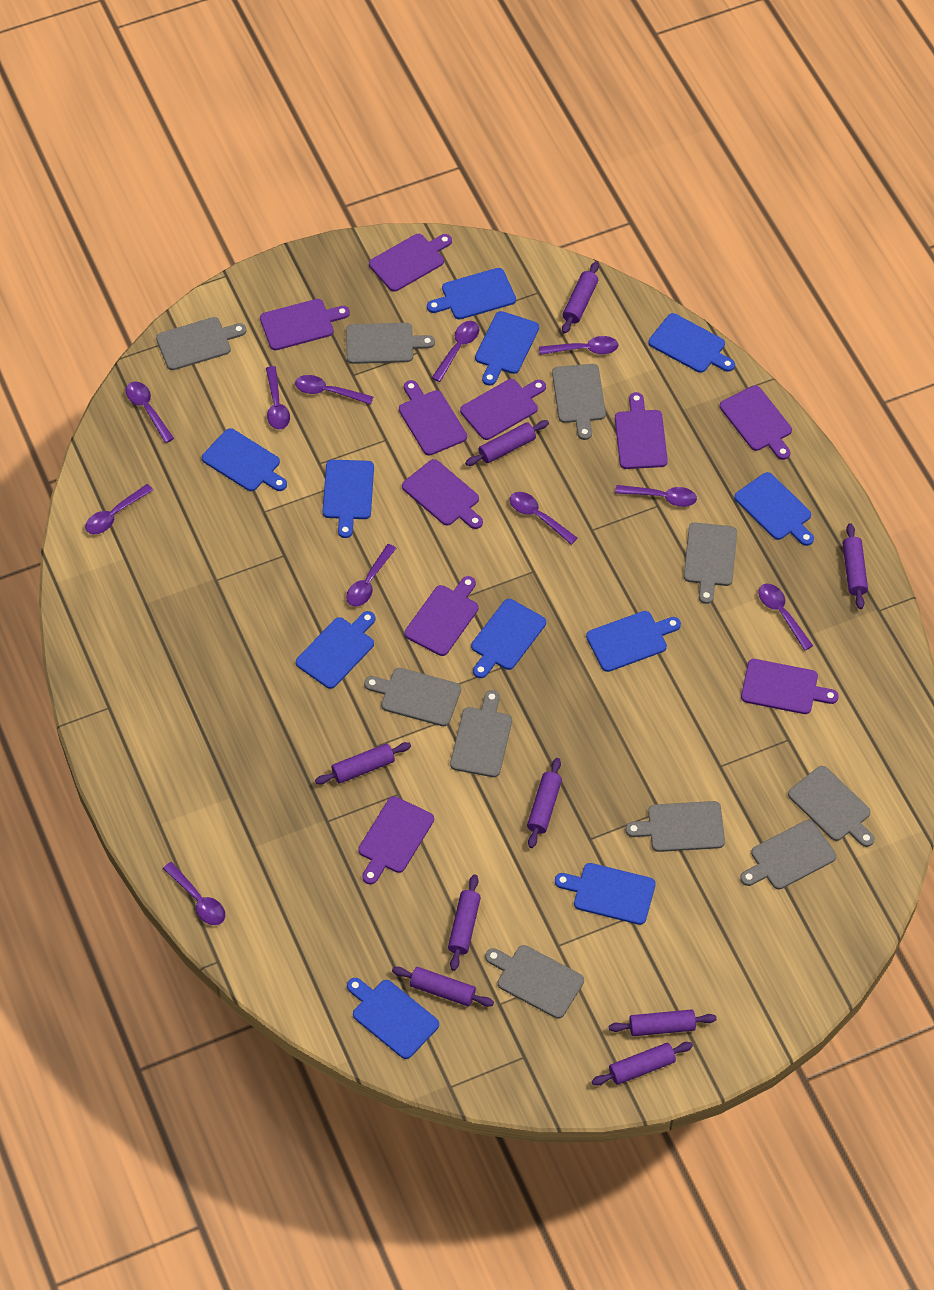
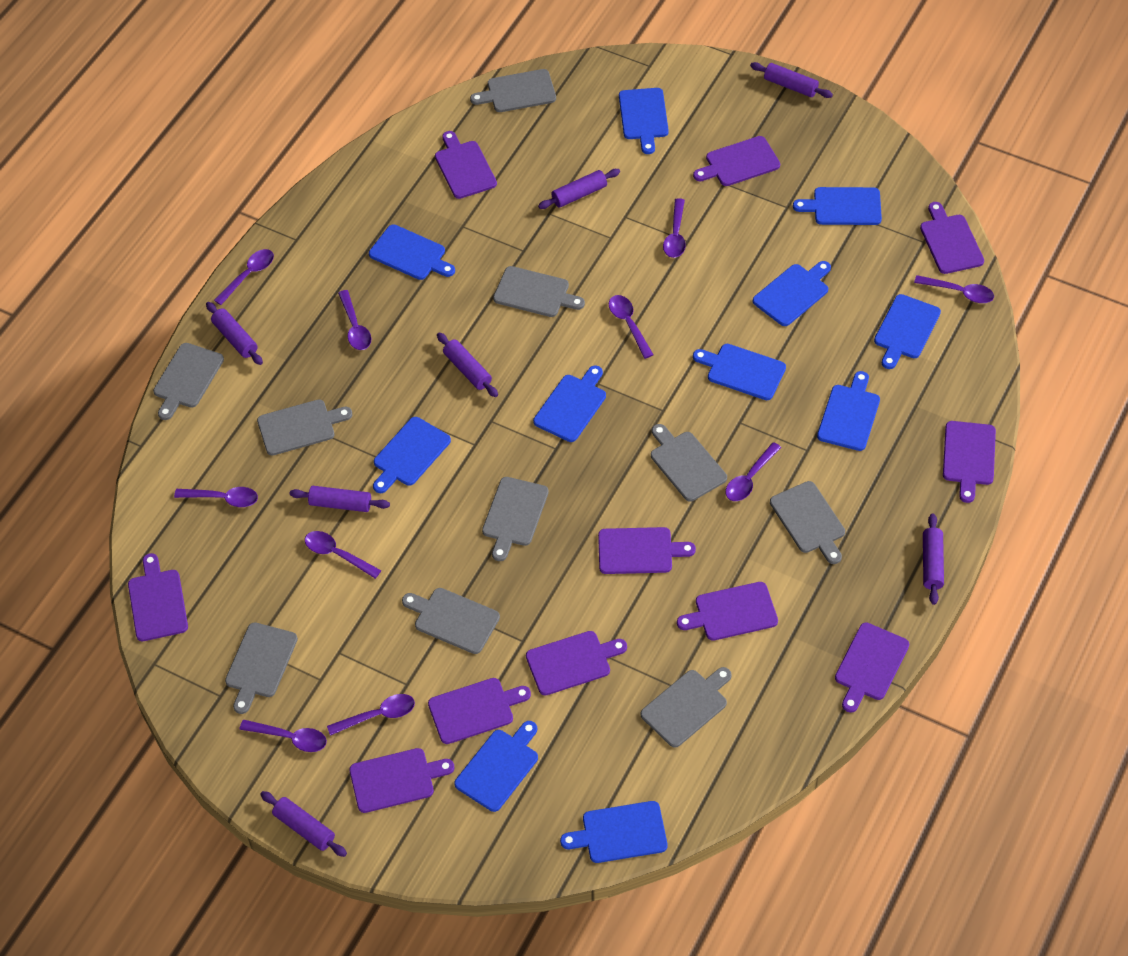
purple cutting board: [260,299,350,350] [358,796,434,884] [369,234,452,292] [399,380,467,456] [402,459,483,529] [404,576,479,656] [460,379,546,440] [615,392,668,469] [720,385,792,460] [741,659,839,714] = 10 -> [128,553,188,641] [349,748,454,813] [428,678,531,744] [435,131,497,199] [526,631,627,695] [598,527,696,574] [677,582,778,641] [693,136,780,186] [835,622,909,713] [920,202,984,274] [943,421,996,503] = 11
purple rolling pin: [315,742,411,785] [392,967,494,1007] [448,874,481,971] [465,420,549,466] [527,758,562,848] [562,261,599,334] [592,1042,693,1086] [609,1009,717,1036] [843,523,868,609] = 9 -> [206,302,263,365] [260,791,347,857] [289,486,390,512] [437,332,498,397] [538,169,620,209] [750,62,833,98] [923,513,944,605] = 7
purple spoon: [85,484,153,534] [126,382,174,443] [163,862,225,925] [266,366,290,430] [295,375,373,405] [346,544,396,607] [432,321,480,382] [510,492,578,545] [539,336,618,355] [615,485,697,507] [758,584,813,651] = 11 -> [174,487,258,507] [214,249,274,305] [239,720,327,752] [305,531,381,579] [327,694,415,736] [338,290,371,350] [609,295,654,359] [663,198,686,258] [725,442,781,501] [914,275,994,303] = 10

